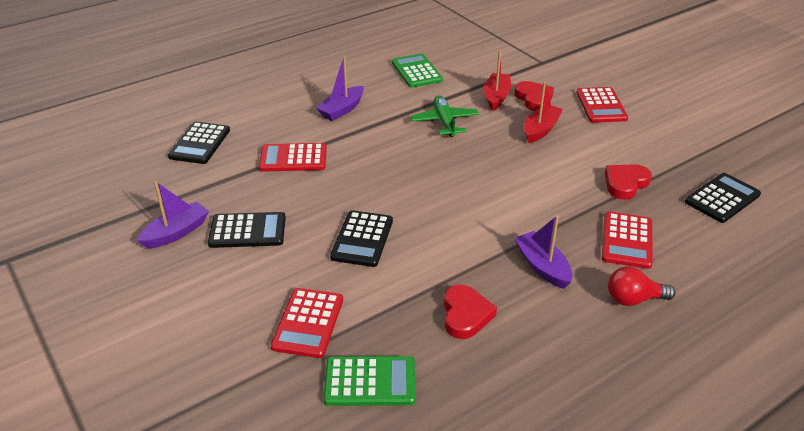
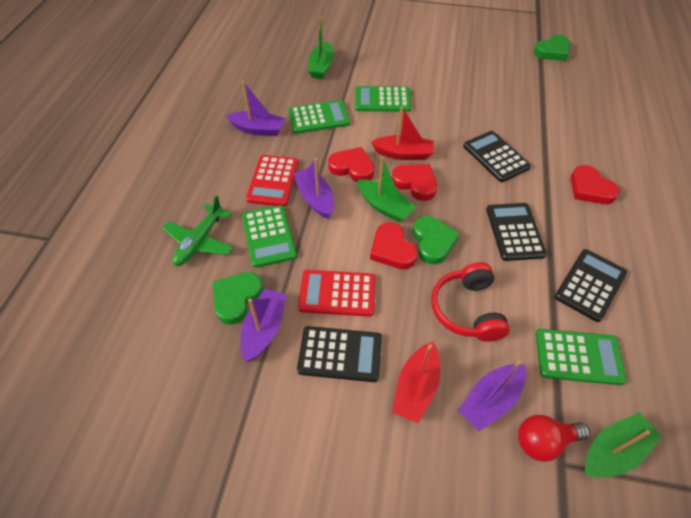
green boat: none = 0 -> [308,16,334,79] [357,157,417,222] [584,412,662,478] = 3
green calculator: [323,356,416,406] [392,54,443,88] = 2 -> [242,205,297,268] [288,100,350,134] [355,86,411,112] [535,329,627,385] = 4
green heart: none = 0 -> [213,272,263,325] [413,216,460,264] [534,35,570,61] = 3
purple boat: [137,181,209,249] [316,56,364,121] [515,215,572,289] = 3 -> [226,81,285,136] [241,289,286,362] [294,158,334,219] [458,360,526,431] = 4
red calculator: [259,143,327,172] [271,288,343,358] [576,87,628,123] [602,212,653,269] = 4 -> [246,155,299,206] [298,270,376,317] = 2
red headphones: none = 0 -> [431,262,510,342] = 1
red heart: [444,284,497,339] [514,81,554,111] [605,164,652,200] = 3 -> [328,147,374,182] [370,222,418,269] [392,164,437,201] [571,165,620,204] = 4

